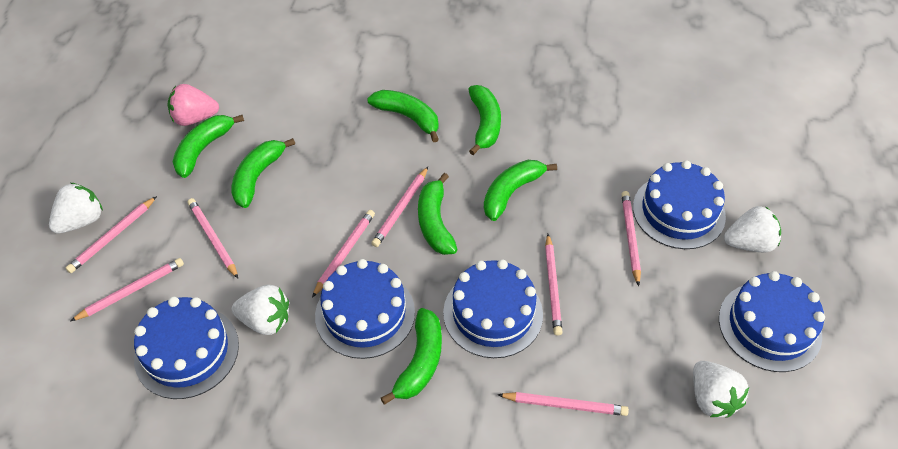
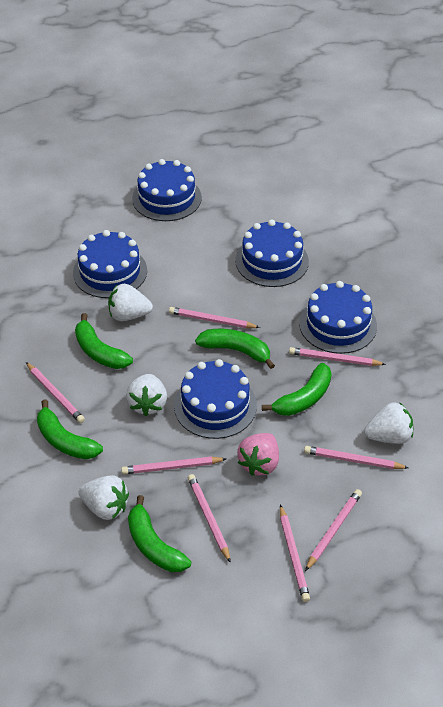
green banana: [173,115,244,178] [231,138,295,208] [367,90,439,142] [381,308,442,405] [418,173,458,255] [468,85,501,155] [484,160,557,221] = 7 -> [37,399,103,459] [75,313,133,369] [128,495,191,572] [195,329,275,369] [262,363,332,416] = 5

